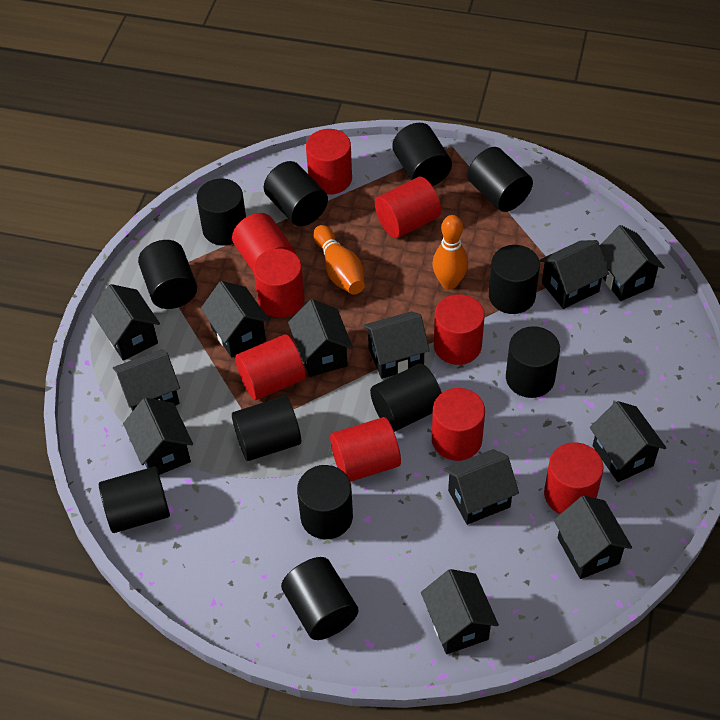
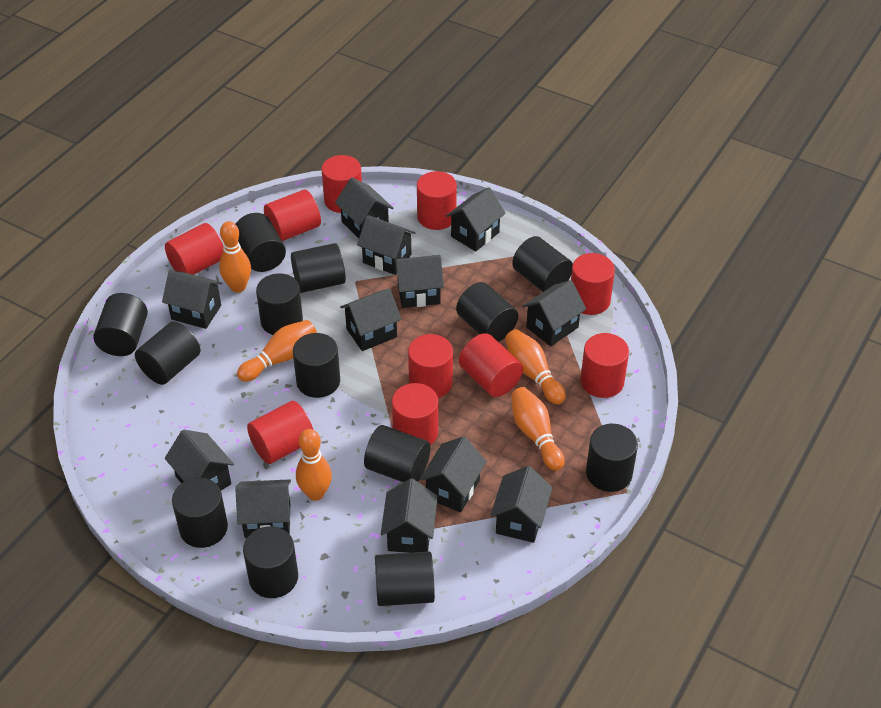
black cylinder: [99,466,170,533] [138,240,197,309] [197,179,246,246] [232,396,301,461] [264,161,328,226] [281,557,359,640] [297,465,353,539] [370,364,442,432] [392,123,452,186] [467,147,533,212] [489,245,540,314] [506,326,560,398] = 12 -> [93,293,148,356] [135,321,200,385] [172,478,228,548] [236,213,286,272] [243,526,298,598] [256,273,303,335] [291,243,346,293] [293,333,340,398] [364,425,430,482] [375,552,435,606] [456,282,518,342] [512,236,573,292] [586,424,638,492] = 13
orange bowling pin: [313,225,365,295] [432,215,468,290] = 2 -> [219,221,251,293] [237,320,317,382] [296,429,332,501] [505,329,566,404] [511,387,564,471] = 5
red cylinder: [232,213,296,272] [235,334,306,400] [253,248,305,318] [306,129,352,195] [330,417,401,482] [375,177,441,238] [432,388,485,461] [434,294,485,365] [544,442,604,514] = 9 -> [165,223,224,275] [247,401,313,464] [264,190,321,241] [321,155,362,213] [392,383,438,445] [408,334,453,398] [417,171,457,230] [459,333,523,397] [571,253,615,315] [580,333,629,398] = 10

